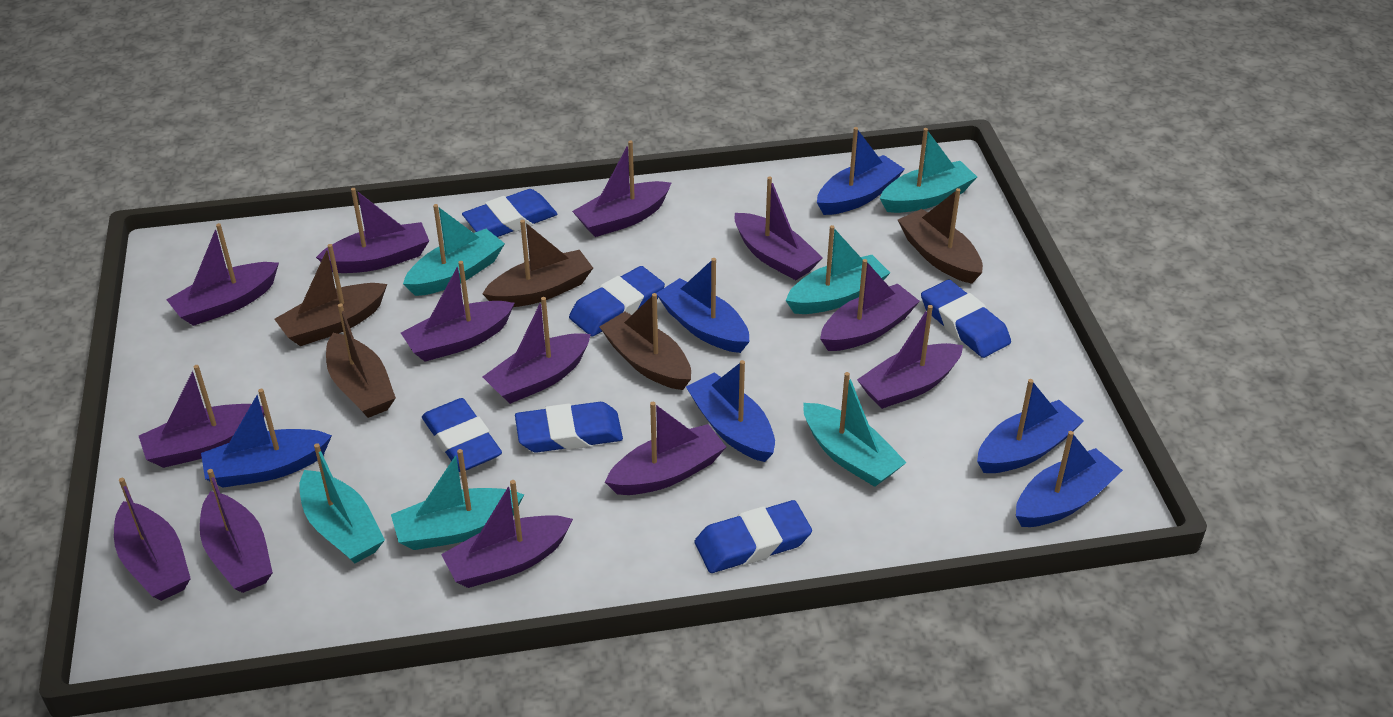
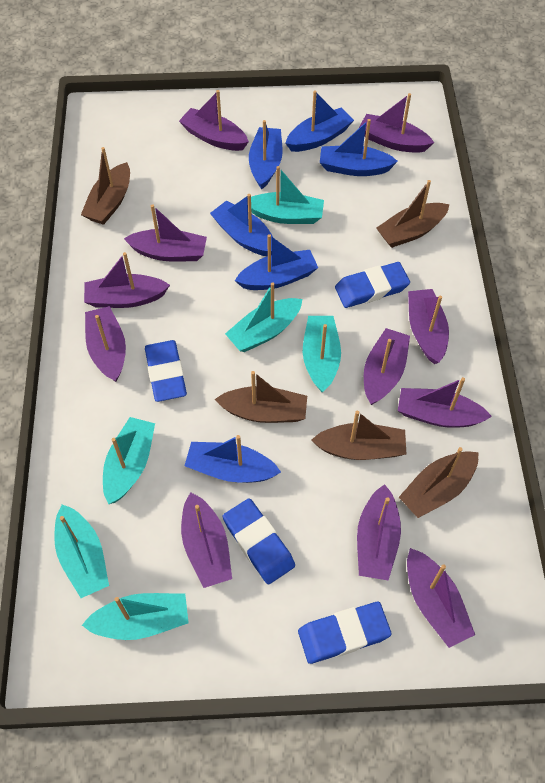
blue eraser: [422,398,502,472] [462,189,557,237] [515,402,623,453] [569,266,665,337] [694,500,812,573] [921,280,1011,358] = 6 -> [145,340,187,402] [223,498,295,584] [298,602,392,664] [335,262,410,308] = 4
purple boat: [114,478,191,601] [139,365,265,468] [166,223,279,326] [200,469,273,593] [316,188,429,273] [401,261,515,362] [441,480,573,588] [483,297,591,404] [572,141,671,237] [605,402,726,495] [735,177,823,280] [820,259,920,351] [857,305,963,409] = 13 -> [84,252,170,308] [85,306,126,382] [124,204,207,262] [179,90,249,151] [181,492,232,588] [357,484,401,580] [359,93,434,153] [364,328,410,405] [398,377,492,428] [407,548,475,648] [408,289,449,364] = 11

